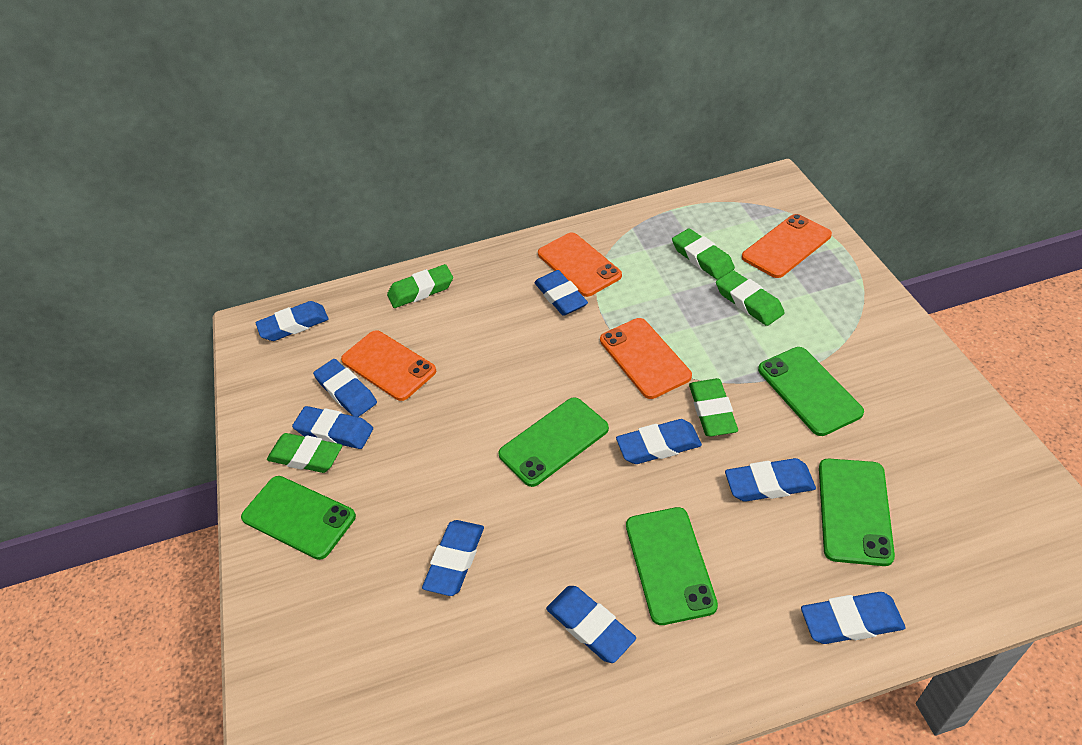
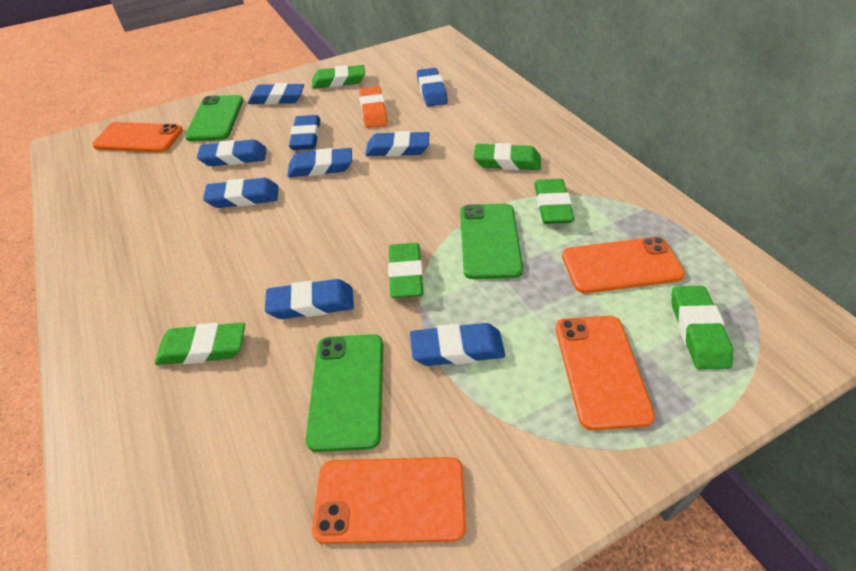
green eraser: [267,433,342,473] [387,264,453,308] [672,229,735,279] [689,378,738,436] [716,270,785,326] = 5 -> [155,323,245,365] [312,65,365,89] [388,243,423,298] [473,143,541,170] [534,179,574,224] [671,286,733,370] = 6
green phone: [241,476,356,560] [498,397,609,487] [626,507,718,625] [758,347,864,436] [819,459,895,566] = 5 -> [185,95,243,141] [306,334,383,452] [460,204,523,279] = 3
orange eraser: none = 0 -> [359,86,388,128] = 1

